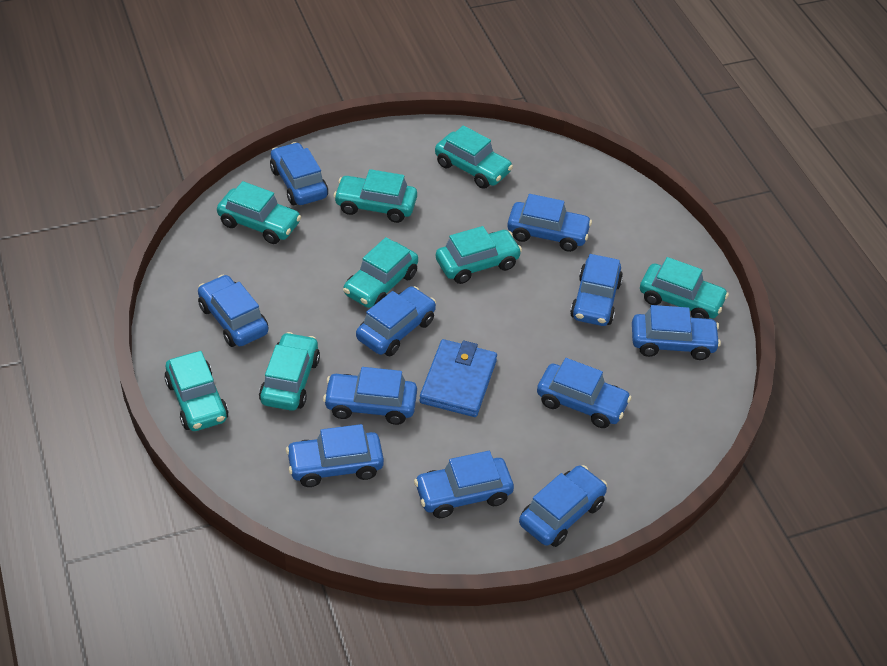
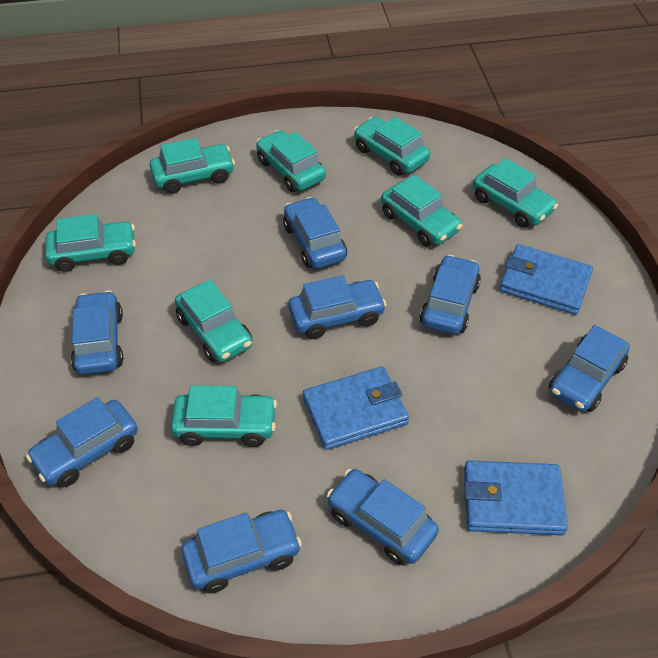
blue car: [198,275,269,347] [270,142,328,205] [286,424,384,487] [323,367,417,425] [356,286,436,356] [414,451,514,518] [507,194,592,252] [519,465,607,547] [537,358,632,428] [570,254,623,326] [632,305,721,360] = 11 -> [26,397,138,487] [71,291,123,375] [182,510,302,594] [283,197,347,269] [289,275,387,339] [327,469,439,565] [420,255,481,334] [549,325,630,412] = 8
blue wallet: [420,339,497,417] = 1 -> [303,366,409,450] [464,460,568,535] [499,244,593,315] = 3

